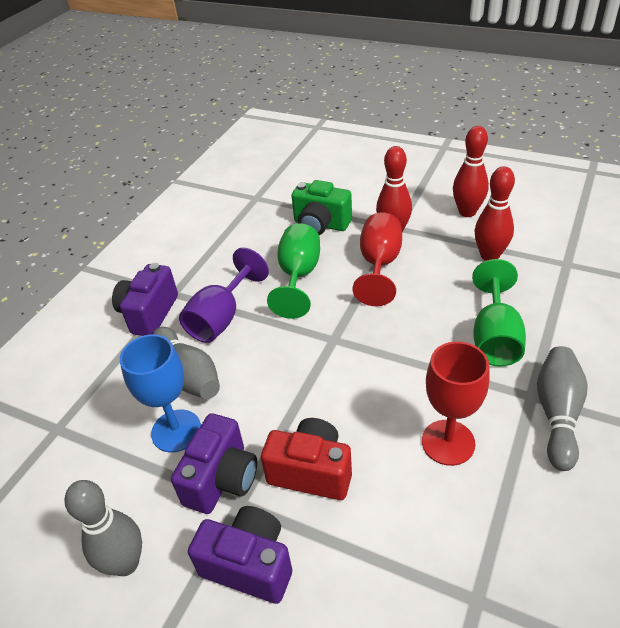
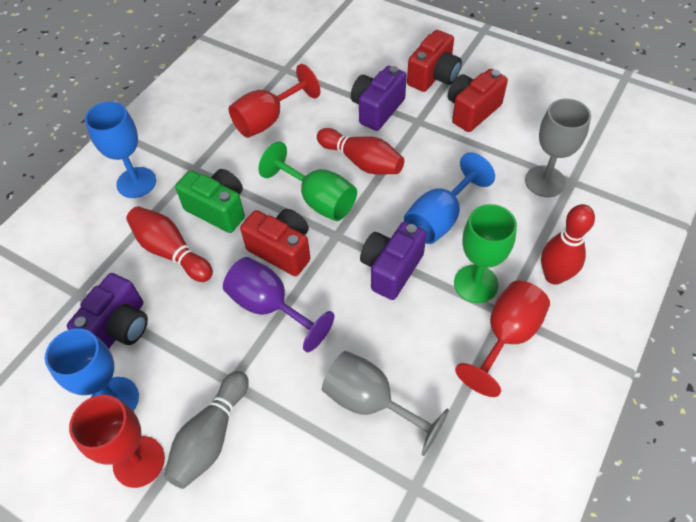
blue goblet: [120,334,201,452] = 1 -> [45,328,139,411] [85,102,156,198] [404,152,495,244] = 3
grey bowling pin: [65,480,142,576] [153,327,220,399] [537,346,587,471] = 3 -> [164,371,249,489] = 1
grey goblet: none = 0 -> [322,351,449,456] [525,99,591,197] = 2
red camera: [261,418,352,500] = 1 -> [240,209,310,276] [407,30,462,92] [448,69,508,132] = 3
red goblet: [353,212,402,306] [422,341,490,466] = 2 -> [69,395,165,488] [229,64,320,138] [455,280,550,397] = 3

